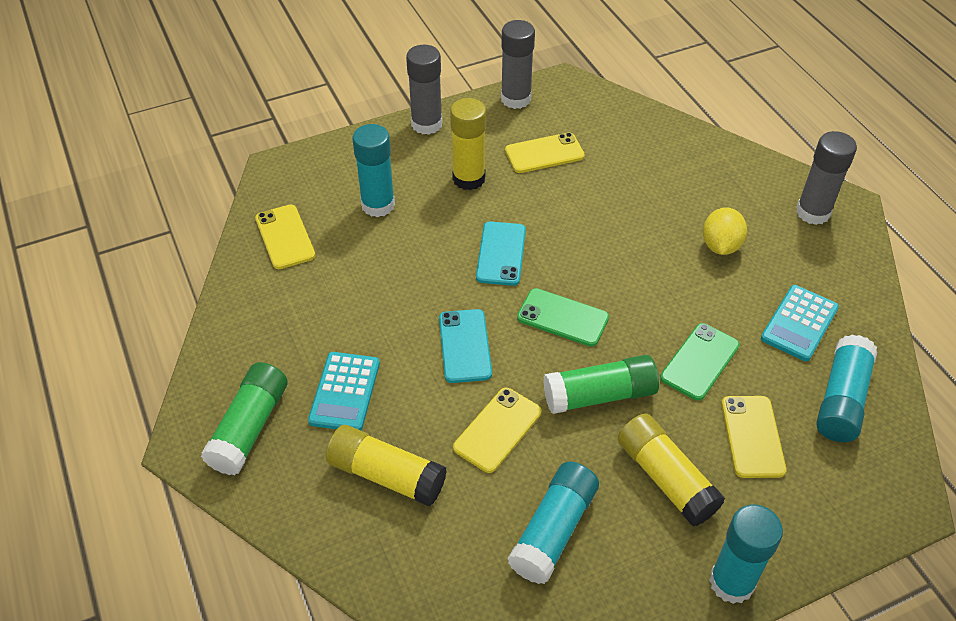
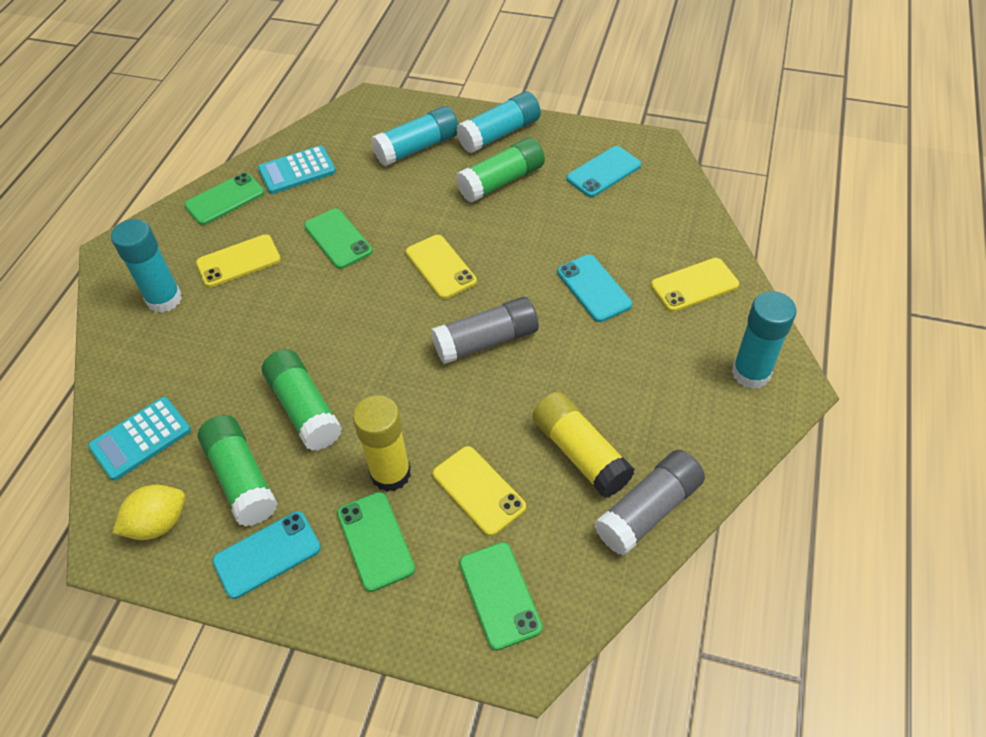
green glue stick: [201,362,288,475] [543,355,659,414] = 2 -> [198,415,278,526] [262,349,342,451] [456,137,545,203] = 3
green phone: [517,288,609,347] [660,323,739,401] = 2 -> [184,173,264,225] [304,208,373,269] [337,492,415,592] [459,542,542,650] = 4
grey glue stick: [406,45,442,135] [501,20,535,109] [796,131,857,225] = 3 -> [431,297,539,364] [594,450,705,556] = 2
turquoise phone: [439,309,492,383] [476,221,526,286] = 2 -> [212,511,321,599] [557,254,632,322] [566,146,641,197] = 3
yellow glue stick: [326,425,447,507] [450,98,486,190] [618,413,725,526] = 3 -> [353,395,411,492] [532,392,635,498] = 2

